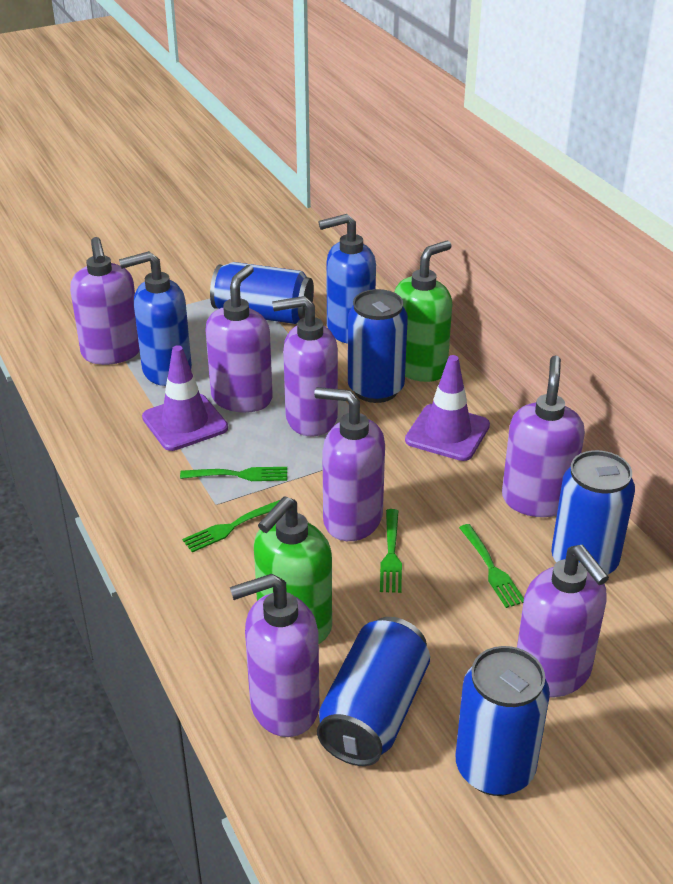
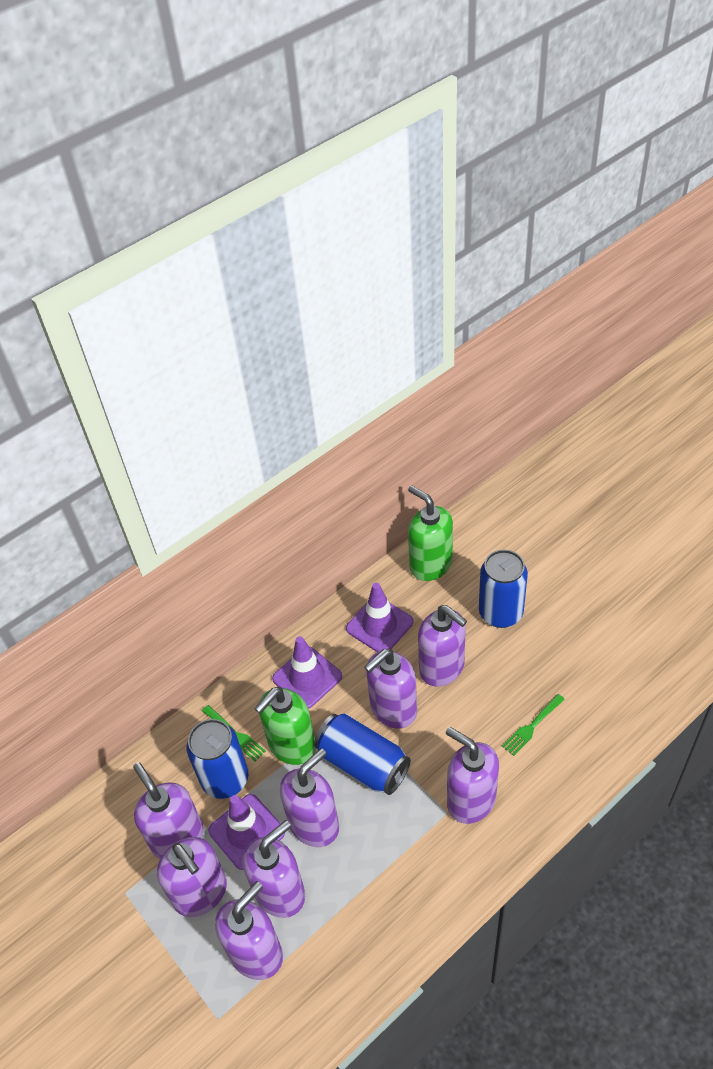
blue can: [210,262,314,324] [317,617,430,766] [348,289,408,403] [456,646,550,796] [551,450,635,575] = 5 -> [187,719,248,799] [314,714,411,795] [479,550,528,628] = 3
blue soap dispenser: [119,251,192,386] [318,214,376,344] = 2 -> none = 0
green fork: [180,467,287,481] [182,500,280,552] [380,509,402,593] [459,524,524,608] = 4 -> [202,705,266,761] [502,694,565,756] = 2
purple soap dispenser: [70,237,140,365] [206,265,273,413] [230,574,319,737] [272,296,338,436] [314,387,385,541] [502,356,585,517] [517,545,609,698] = 7 -> [133,762,204,859] [157,837,227,917] [215,881,283,980] [243,820,305,918] [280,748,339,847] [364,649,417,729] [418,605,467,687] [446,727,499,824] = 8
purple traffic cone: [142,345,228,451] [405,355,490,461] = 2 -> [208,794,285,870] [272,636,342,709] [346,583,413,652] = 3

